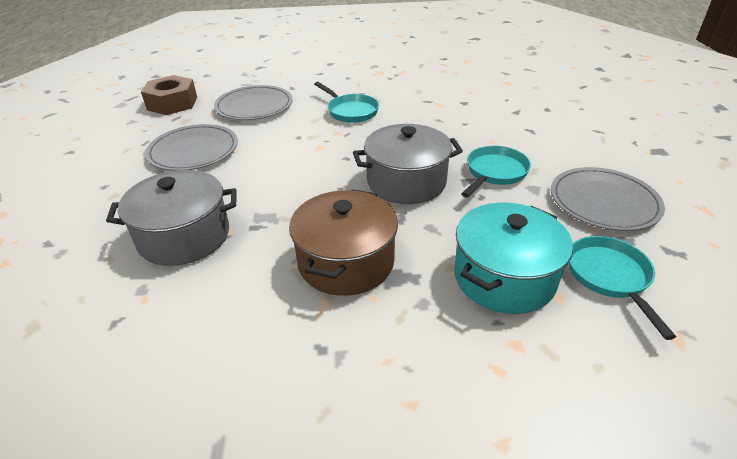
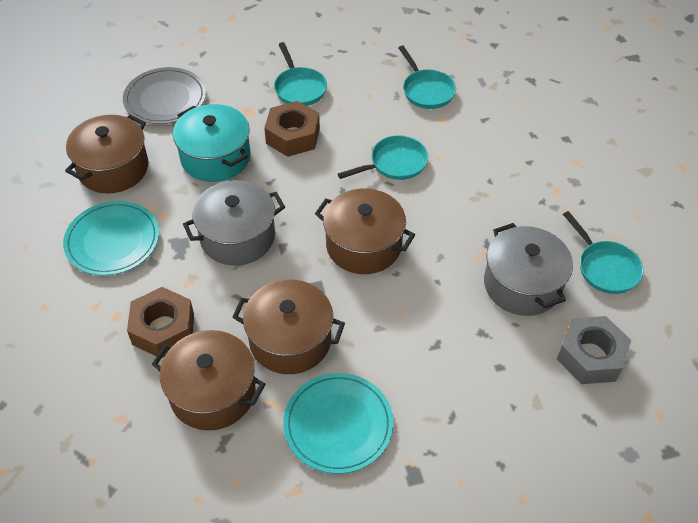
brown nut: [141,75,197,115] = 1 -> [127,287,194,358] [264,101,320,157] = 2
brown pot: [289,189,398,296] = 1 -> [65,114,148,194] [152,330,266,431] [232,279,345,374] [315,189,415,274] = 4
grey nut: none = 0 -> [557,316,631,384] = 1
grey plate: [145,124,238,171] [214,85,293,120] [551,167,665,231] = 3 -> [123,67,206,124] = 1
turquoise pan: [314,82,379,123] [461,146,531,197] [568,236,676,340] = 3 -> [274,42,327,106] [338,135,428,180] [398,46,456,109] [563,211,644,294] = 4
turquoise plate: none = 0 -> [63,201,159,276] [283,373,393,474] = 2

